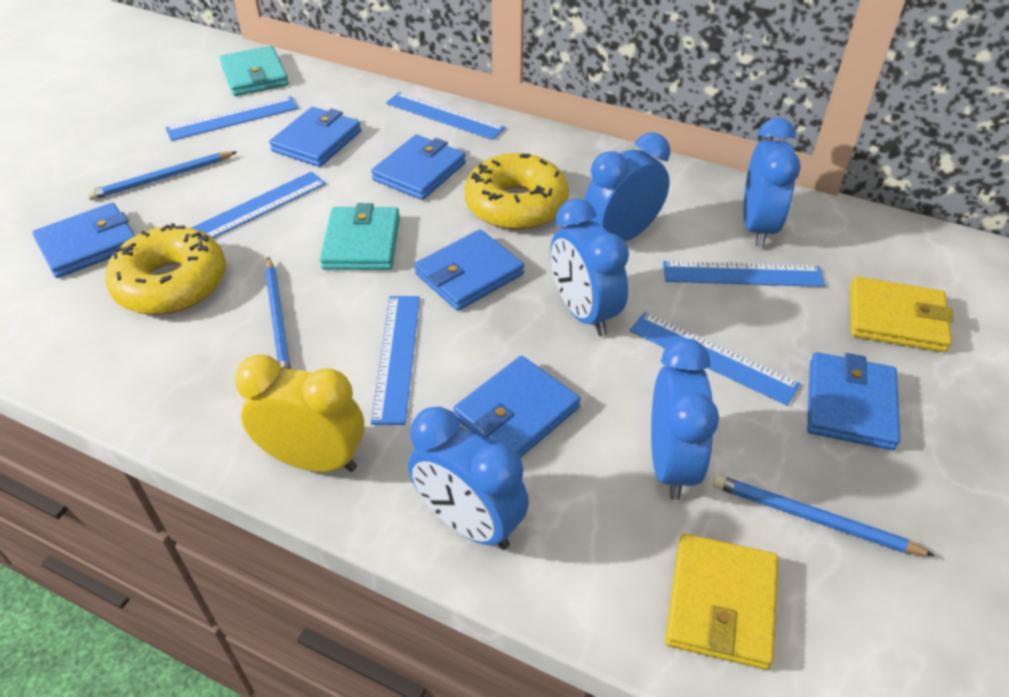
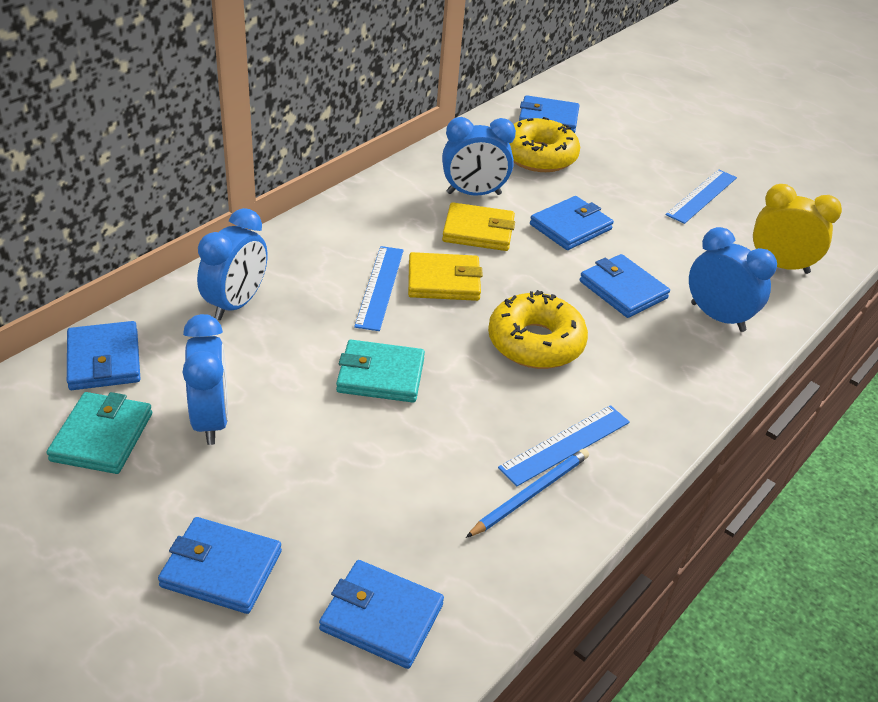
blue clock: [408,407,529,549] [550,199,629,336] [584,132,670,242] [651,338,719,500] [743,117,801,247] = 5 -> [182,314,228,445] [197,208,267,320] [442,117,516,196] [689,227,777,332] = 4
blue pencil: [86,151,237,200] [265,257,291,369] [712,475,935,556] = 3 -> [466,449,589,538] = 1
blue ruler: [166,96,298,141] [191,172,326,239] [371,296,420,425] [386,92,506,140] [629,312,800,405] [663,261,825,287] = 6 -> [354,246,404,331] [498,405,630,486] [666,170,737,224] = 3

